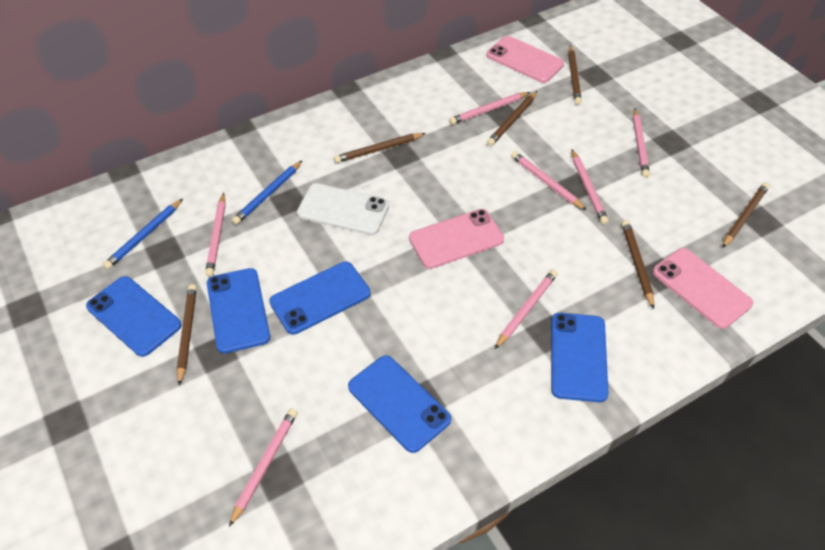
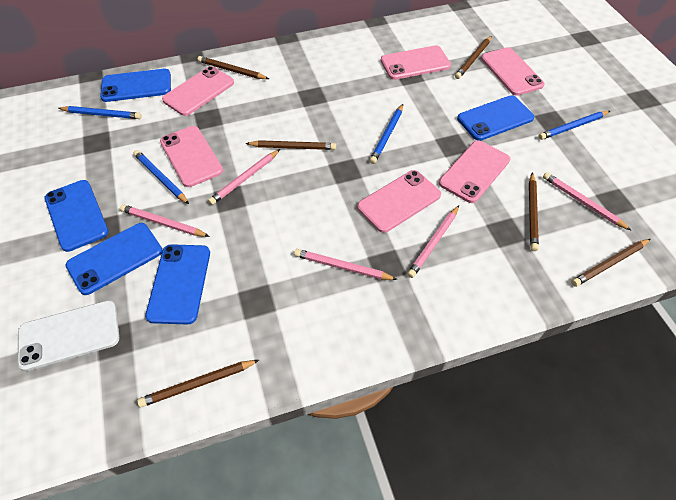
blue pencil: [103,199,183,269] [232,160,303,225] = 2 -> [58,106,142,119] [133,150,189,204] [370,104,403,164] [538,111,610,140] = 4
pink pencil: [205,193,226,277] [229,408,298,527] [449,92,530,125] [495,269,558,349] [511,151,587,211] [572,150,609,224] [633,109,650,178] = 7 -> [120,205,210,237] [208,149,280,205] [294,249,398,280] [407,205,459,278] [543,172,632,231] = 5
pink phone: [409,209,504,269] [487,36,564,83] [653,248,753,329] = 3 -> [160,126,223,187] [162,66,234,116] [357,170,441,233] [381,45,451,80] [439,140,510,203] [481,47,544,96] = 6

